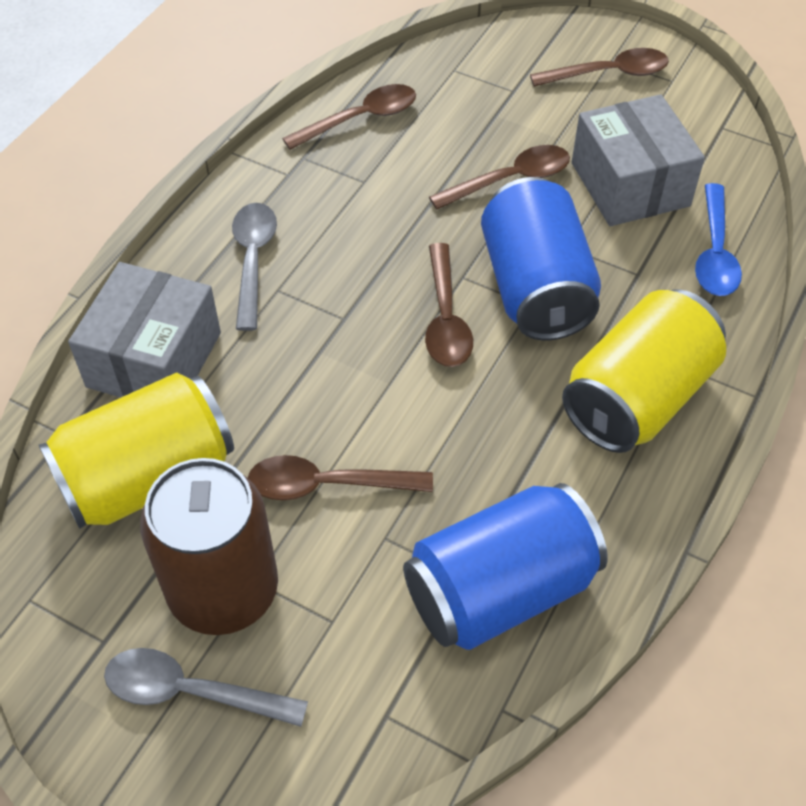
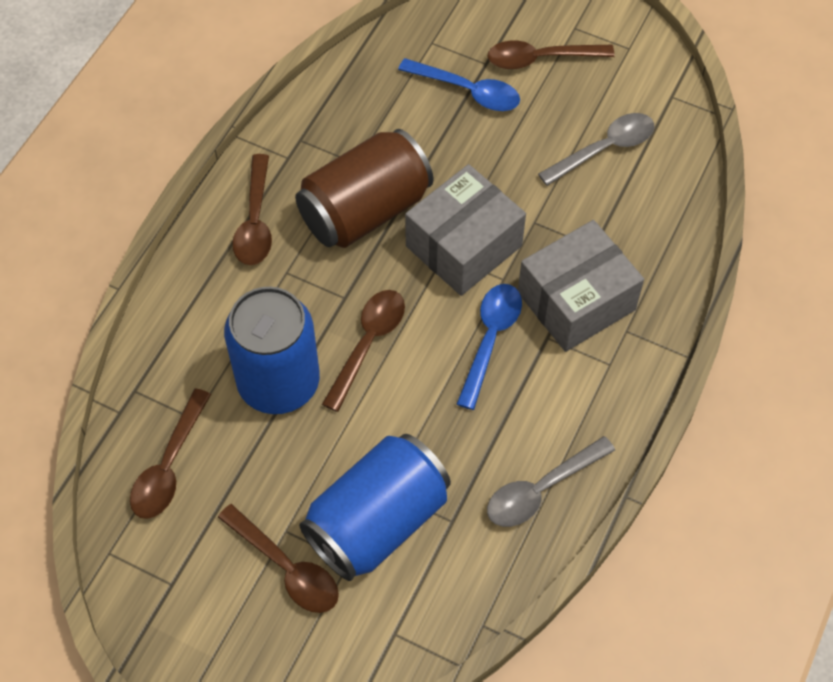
blue spoon: [695,183,742,296] = 1 -> [398,58,520,111] [457,284,522,410] = 2
yellow can: [39,373,234,529] [562,290,726,453] = 2 -> none = 0

